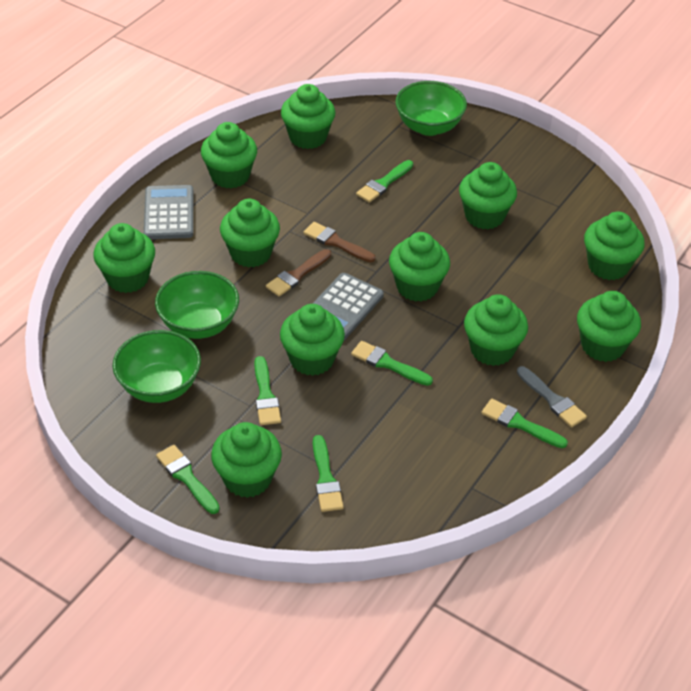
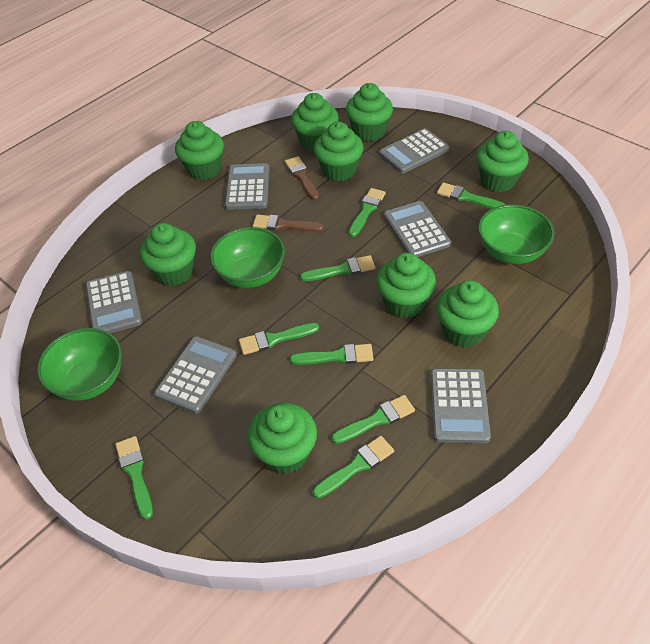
green brush: [156,445,220,514] [254,356,281,425] [313,435,344,512] [351,341,433,386] [356,160,413,203] [481,399,568,448] = 6 -> [115,436,153,520] [239,323,319,355] [290,344,373,365] [300,255,375,281] [313,436,394,498] [331,395,415,444] [348,188,386,237] [437,182,506,209] = 8
green cupcake: [93,223,155,293] [201,122,257,189] [211,422,282,498] [220,199,280,268] [280,304,345,376] [281,84,336,149] [389,232,450,302] [459,162,517,229] [464,294,528,366] [577,291,641,362] [584,211,645,280] = 11 -> [140,223,196,286] [175,121,224,180] [247,403,317,474] [291,93,339,151] [314,122,364,182] [346,83,393,141] [376,253,436,318] [436,280,499,347] [476,131,529,192] = 9
grey brush: [517,366,587,427] = 1 -> none = 0
grey calculator: [144,185,193,239] [312,273,384,340] = 2 -> [86,271,142,333] [154,336,237,414] [225,163,270,210] [379,128,449,174] [384,201,451,257] [430,368,491,443] = 6

